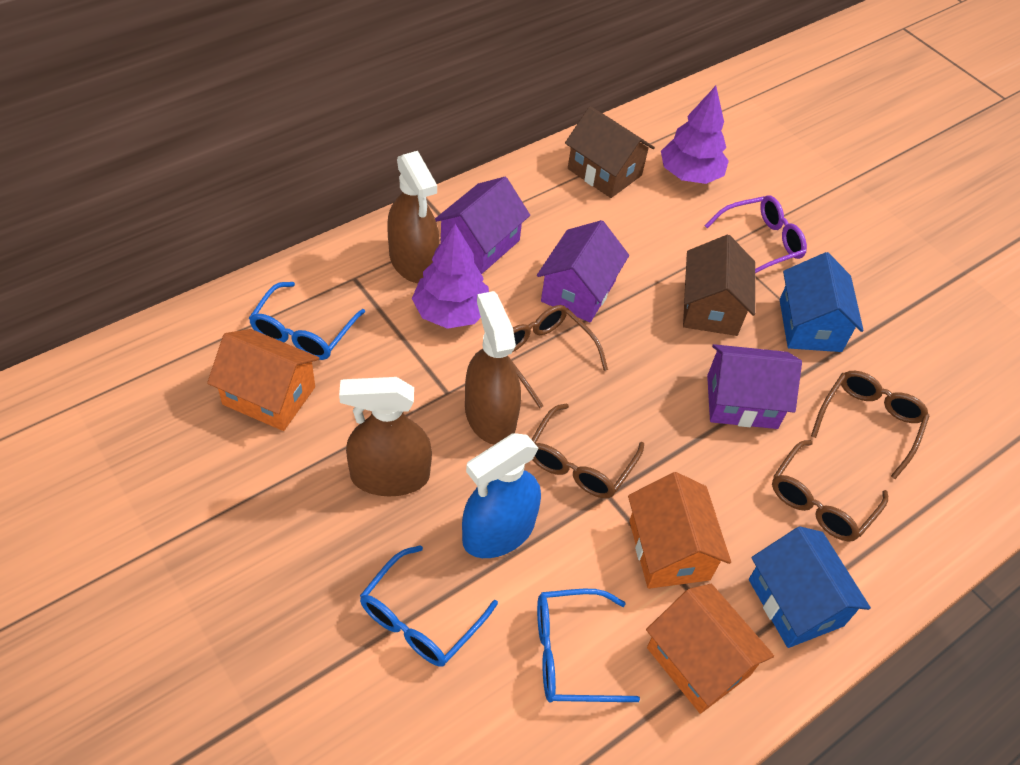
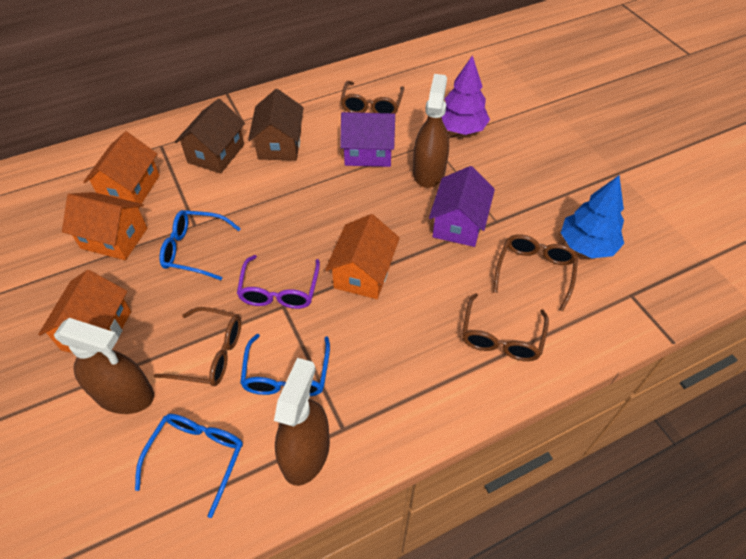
blue house: [749,526,871,648] [780,252,864,352] = 2 -> none = 0
blue spray bottle: [462,433,541,558] = 1 -> none = 0
blue tree: none = 0 -> [561,175,624,258] = 1
orange house: [207,329,320,431] [628,472,731,589] [646,584,774,714] = 3 -> [38,270,131,353] [62,192,147,260] [84,131,160,209] [325,214,400,299] = 4
purple house: [435,177,530,274] [537,220,629,322] [707,344,802,429] = 3 -> [340,112,395,167] [429,166,495,247] = 2
purple tree: [412,224,489,329] [661,86,729,184] = 2 -> [442,55,490,135] = 1

